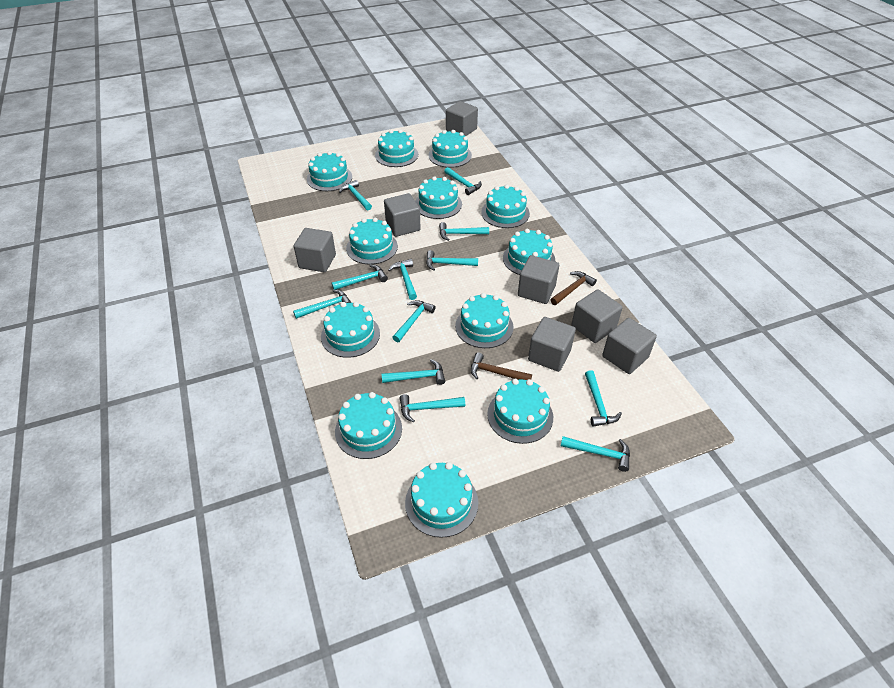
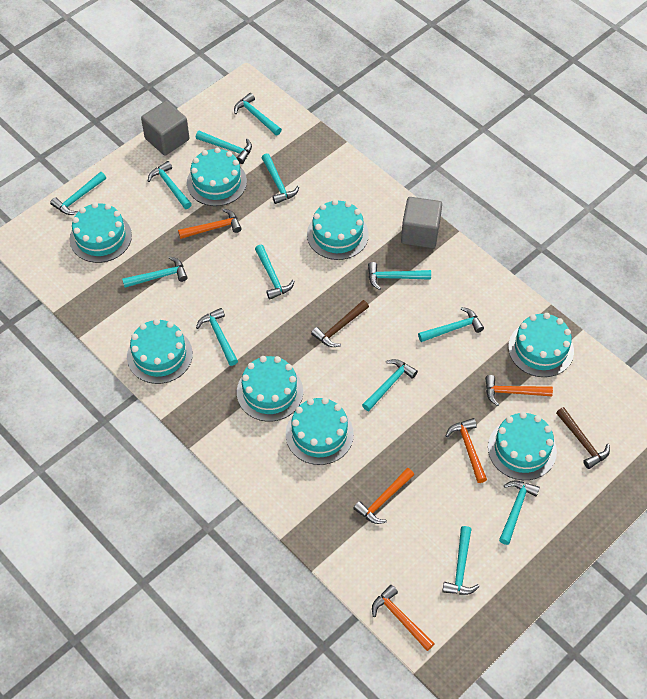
grey cube: [294,228,336,272] [384,193,421,237] [446,101,478,136] [518,255,559,304] [528,317,576,372] [571,289,623,343] [602,318,657,374] = 7 -> [141,101,190,156] [401,197,442,248] = 2
orange hammer: none = 0 -> [178,209,242,239] [353,468,414,524] [372,585,435,651] [446,418,487,483] [485,375,553,406] = 5
turquoise cake: [307,151,352,191] [321,302,380,358] [335,392,402,459] [346,218,398,264] [375,129,418,167] [405,462,478,538] [415,176,462,219] [428,130,472,168] [455,293,513,348] [481,185,530,228] [487,379,553,444] [503,229,555,275] = 12 -> [70,202,132,263] [127,319,193,384] [187,147,247,206] [237,356,303,422] [286,397,354,465] [307,199,369,260] [488,412,557,480] [508,313,574,377] = 8
turquoise hammer: [293,289,352,319] [332,264,388,290] [339,180,372,210] [382,359,445,385] [388,259,417,300] [392,300,436,343] [400,394,465,423] [426,250,478,271] [439,222,489,241] [444,167,482,195] [561,436,630,472] [585,370,622,427] = 12 -> [50,172,106,215] [122,256,188,288] [148,161,192,209] [196,131,252,164] [196,308,238,366] [234,93,282,135] [255,244,295,300] [262,153,299,204] [362,359,418,411] [368,262,431,290] [418,307,484,342] [442,526,479,595] [499,481,540,545] = 13

